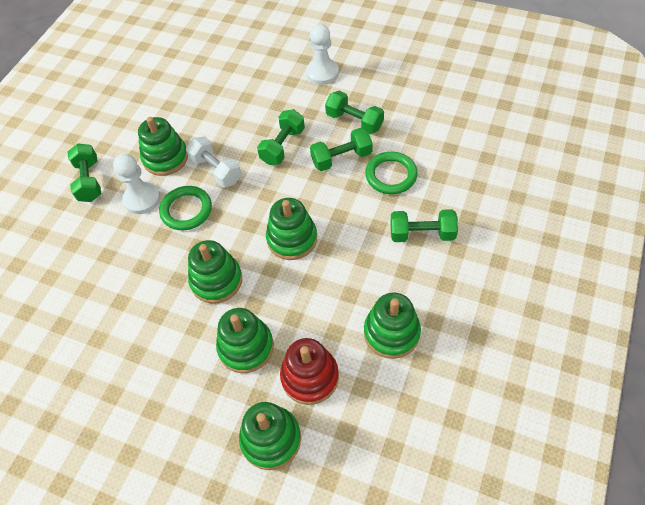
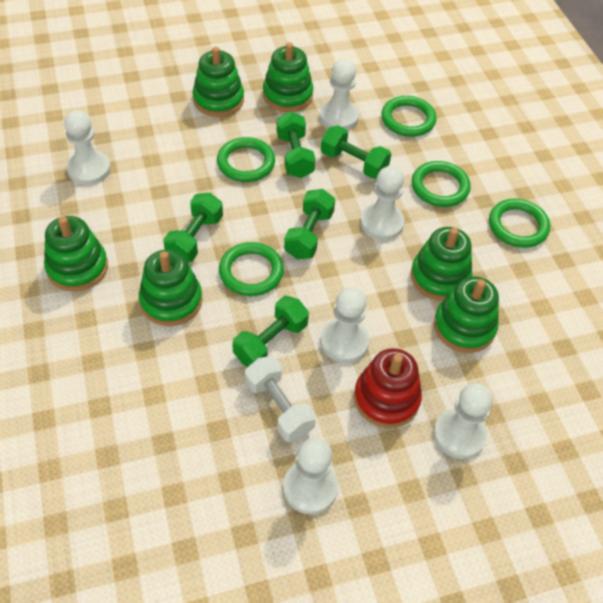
green ring: [159,186,212,230] [365,152,418,194] = 2 -> [217,137,275,182] [219,242,284,296] [381,96,436,137] [412,161,471,207] [489,199,550,248] = 5
white pawn: [113,154,161,214] [306,24,339,85] = 2 -> [64,110,111,185] [283,438,338,515] [320,59,359,130] [320,287,370,363] [360,166,405,240] [433,383,493,459] = 6

